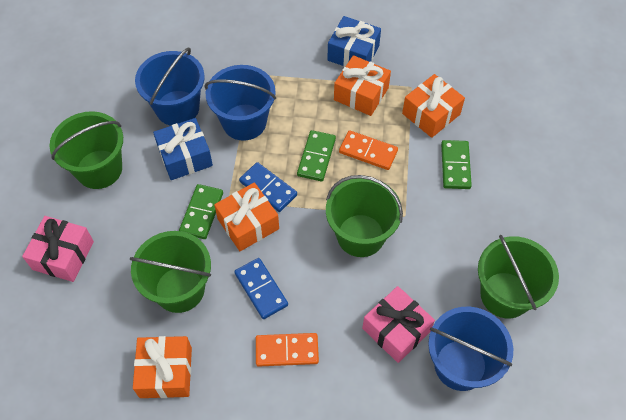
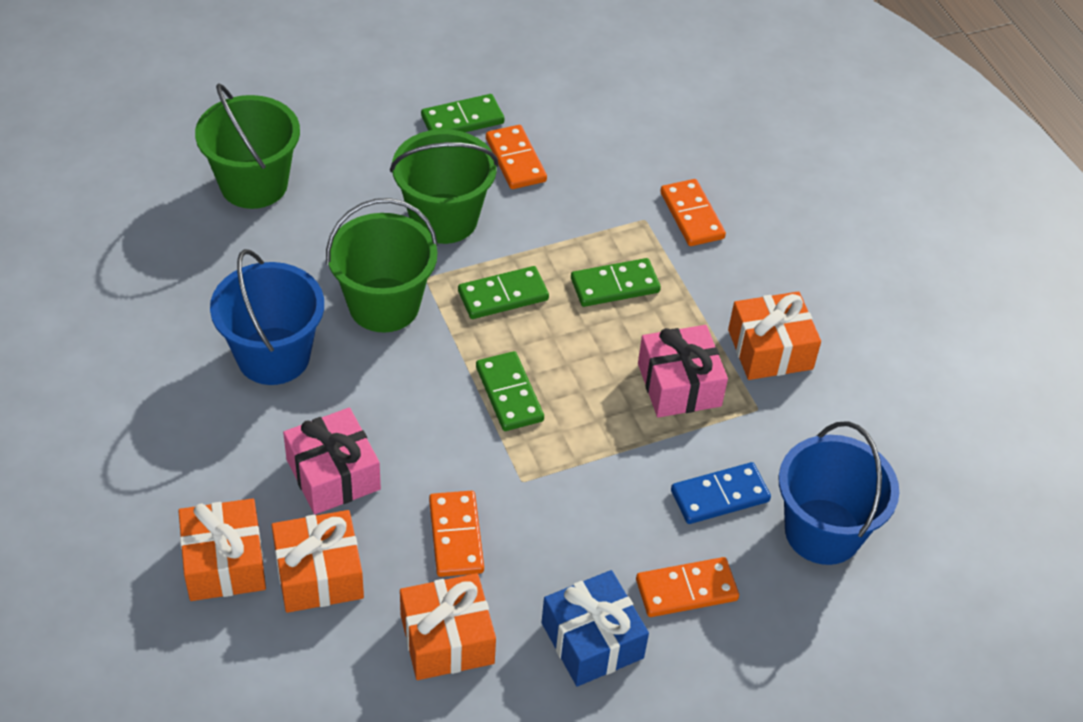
blue bucket: [135,48,205,126] [204,65,276,141] [428,307,513,391] = 3 -> [210,249,324,385] [778,421,899,565] = 2
blue domino: [234,258,288,319] [239,162,297,212] = 2 -> [671,462,771,524] = 1
blue gift: [153,118,213,180] [327,16,381,67] = 2 -> [542,570,649,686] = 1
green bucket: [50,111,123,189] [130,231,211,313] [326,175,403,257] [478,235,559,318] = 4 -> [195,83,300,209] [326,198,438,332] [390,129,498,244] = 3
green domino: [179,184,223,239] [297,130,336,181] [441,140,472,189] = 3 -> [421,94,504,132] [458,266,549,319] [476,351,544,431] [571,258,661,307] = 4
orange domino: [256,333,319,367] [339,130,398,170] = 2 -> [429,491,484,577] [486,125,547,189] [636,557,739,617] [660,179,726,246] = 4

